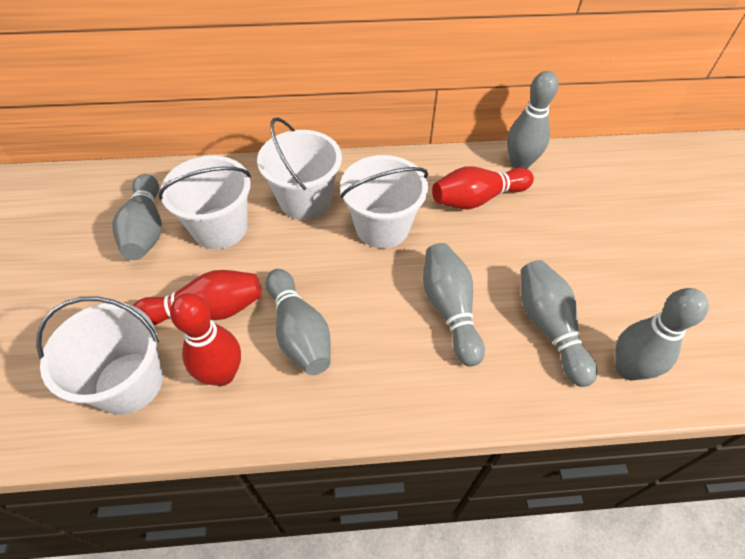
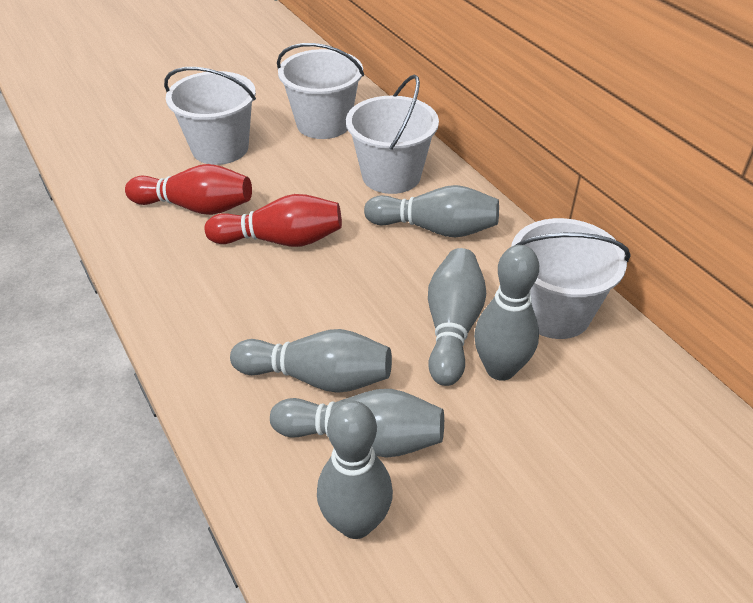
red bowling pin: [132,270,262,325] [170,293,241,386] [432,166,534,209] = 3 -> [125,164,252,215] [205,194,342,247] = 2

